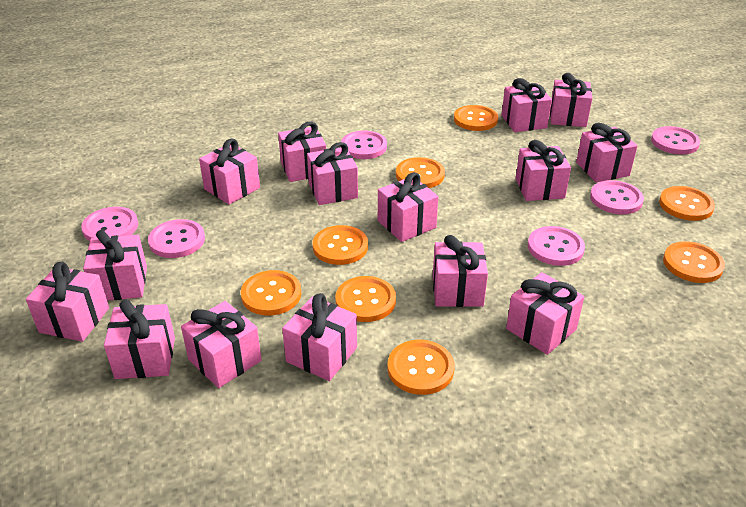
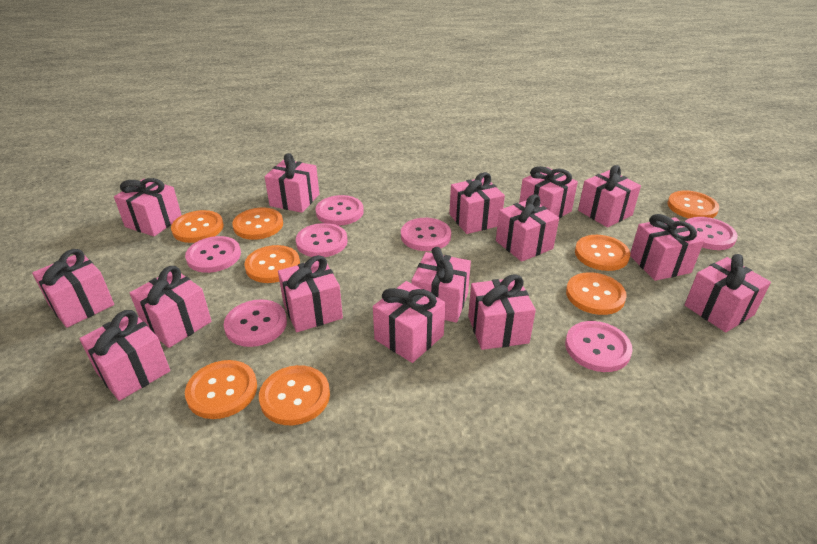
pink button: [81,207,138,241] [148,219,205,258] [341,131,387,159] [528,226,585,266] [590,180,644,214] [651,126,700,154] = 6 -> [185,236,241,273] [224,299,287,347] [296,223,348,257] [315,195,364,225] [401,218,451,251] [565,321,633,372] [685,217,738,250] = 7

